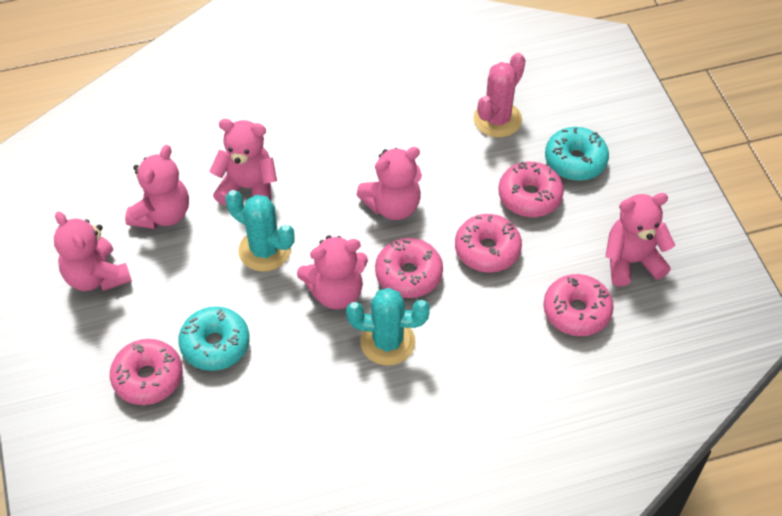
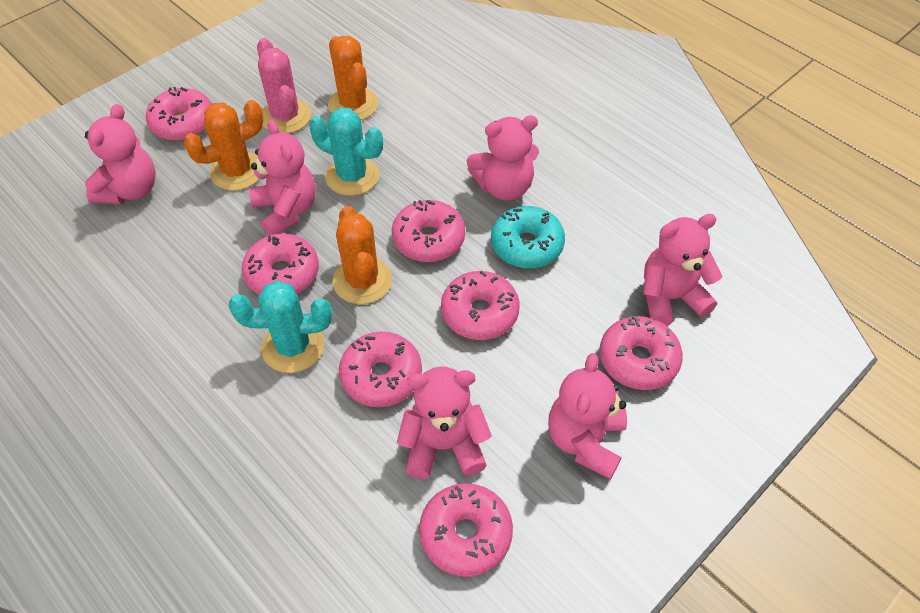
orange cactus: none = 0 -> [184,100,263,191] [328,36,378,120] [332,206,392,304] = 3
pink donut: [110,339,183,405] [375,238,443,298] [455,214,522,273] [499,162,564,217] [543,274,614,336] = 5 -> [146,87,212,140] [242,233,319,295] [339,332,422,407] [392,200,465,262] [419,483,513,577] [441,271,520,340] [599,316,683,390] = 7
turquoise donut: [178,306,250,371] [545,127,609,181] = 2 -> [491,206,565,269] = 1

